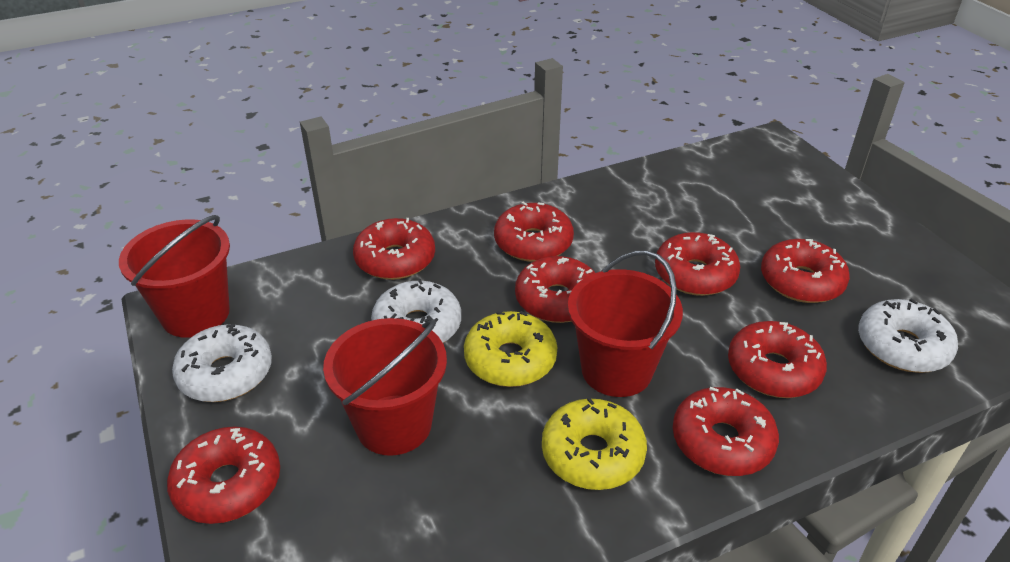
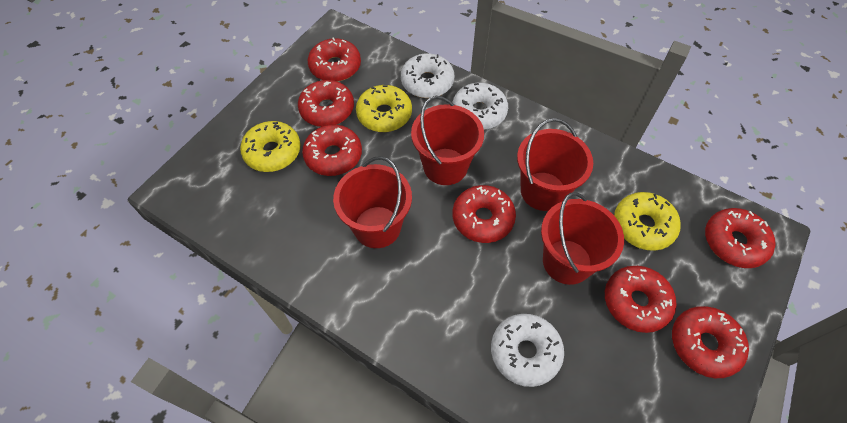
red bucket: [119,215,230,338] [323,318,447,456] [568,250,683,397] = 3 -> [333,156,412,248] [411,96,484,185] [517,118,593,211] [541,192,624,285] = 4
red donut: [167,427,280,524] [353,218,435,280] [494,202,574,262] [515,256,595,323] [655,232,740,296] [673,387,779,476] [728,321,827,398] [761,239,850,303] = 8 -> [298,80,354,127] [302,125,362,176] [308,37,361,82] [453,185,516,243] [605,266,677,333] [672,306,749,378] [705,208,776,268] = 7
yellow donut: [464,311,557,387] [542,397,647,490] = 2 -> [240,121,301,172] [356,85,412,132] [614,192,681,251] = 3

